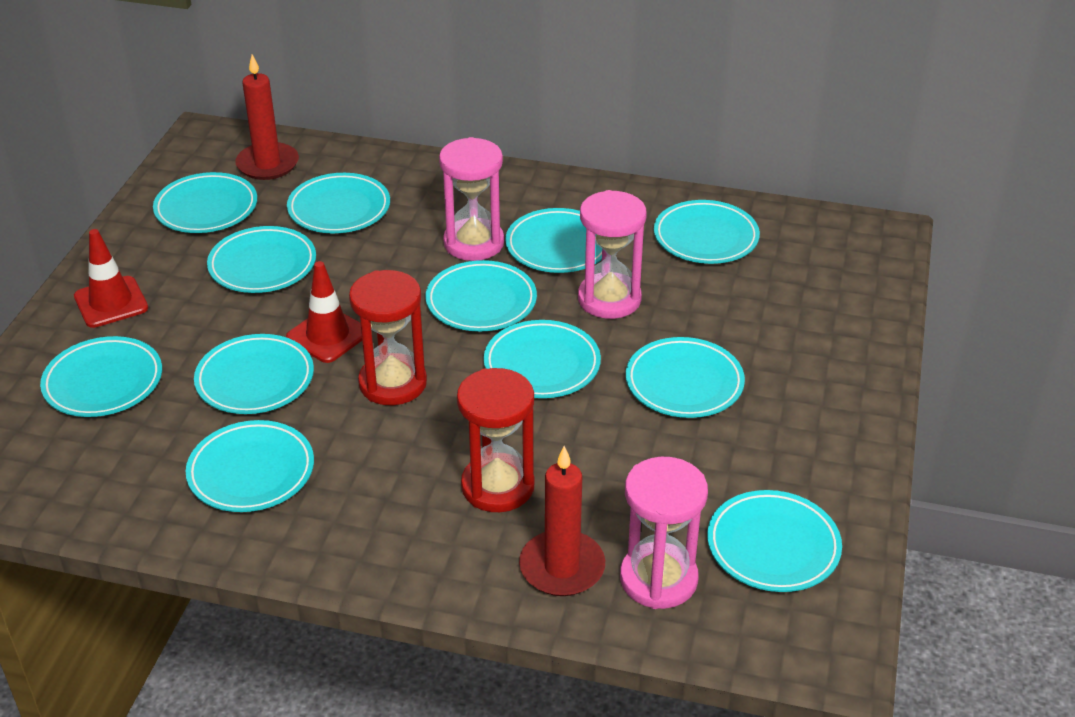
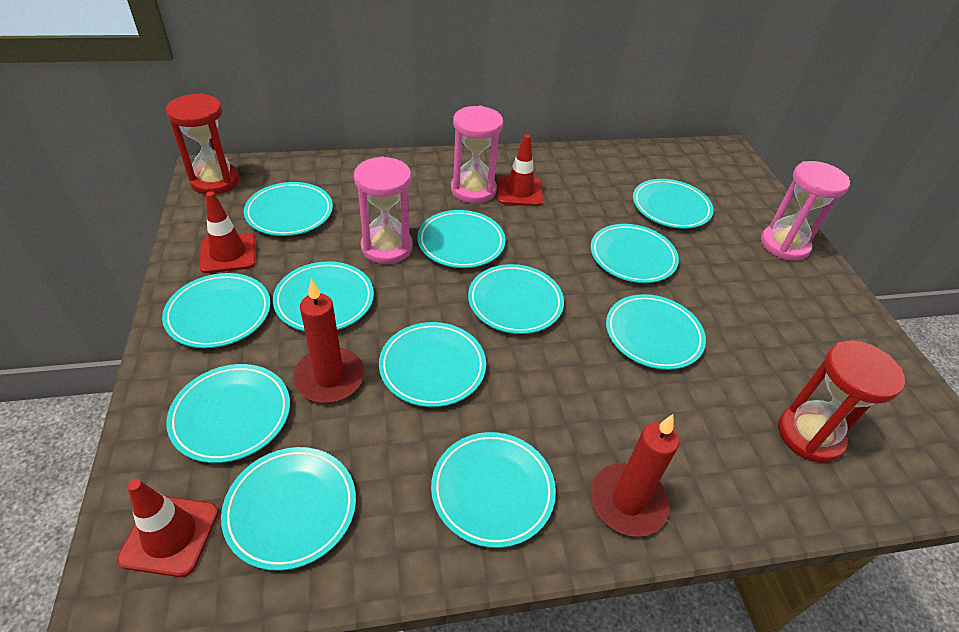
red traffic cone: [74,229,148,328] [286,261,362,363] = 2 -> [117,479,218,577] [199,191,255,273] [498,134,543,206] = 3

